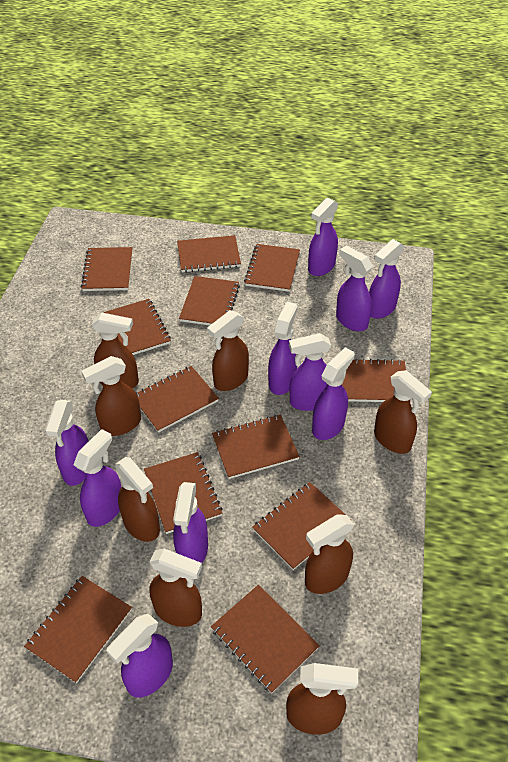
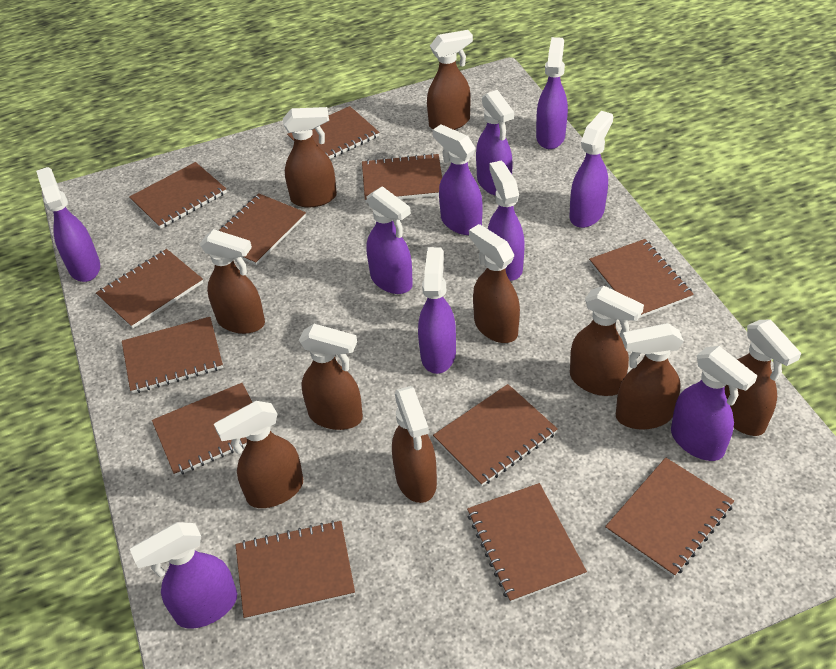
brown spray bottle: [81,356,141,436] [91,312,139,388] [115,457,160,542] [149,549,202,627] [207,310,249,391] [286,663,358,735] [305,514,354,594] [374,370,432,454] = 8 -> [200,229,265,334] [214,401,303,508] [283,107,337,207] [299,324,363,430] [392,386,437,503] [427,30,473,130] [469,224,520,343] [570,286,644,396] [616,323,684,430] [725,319,801,436] = 10

